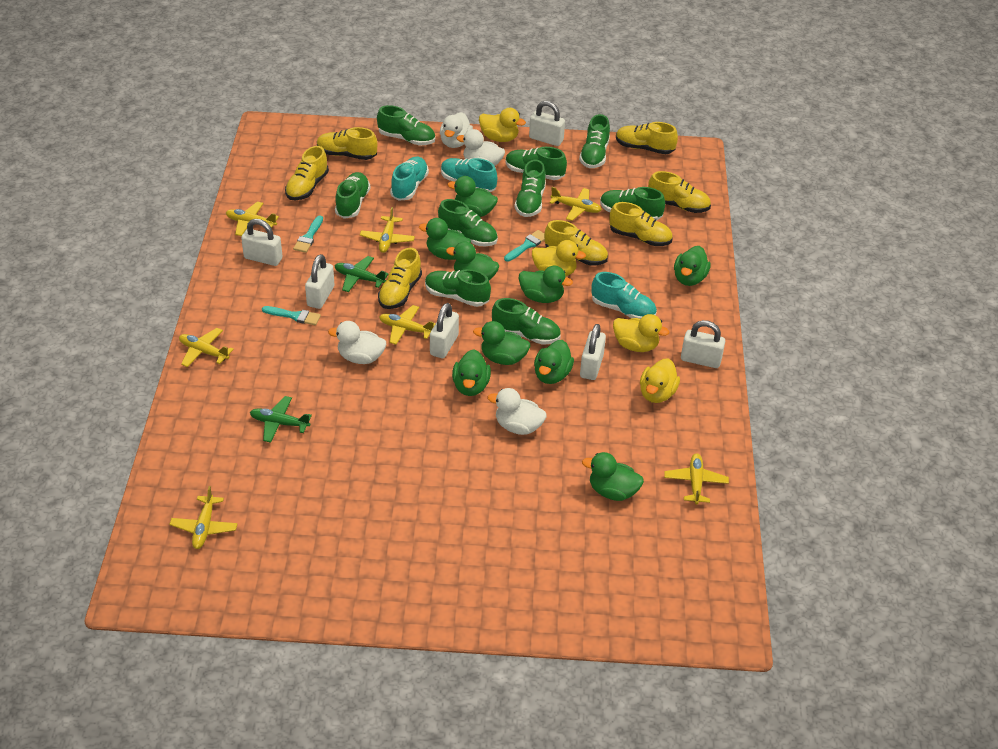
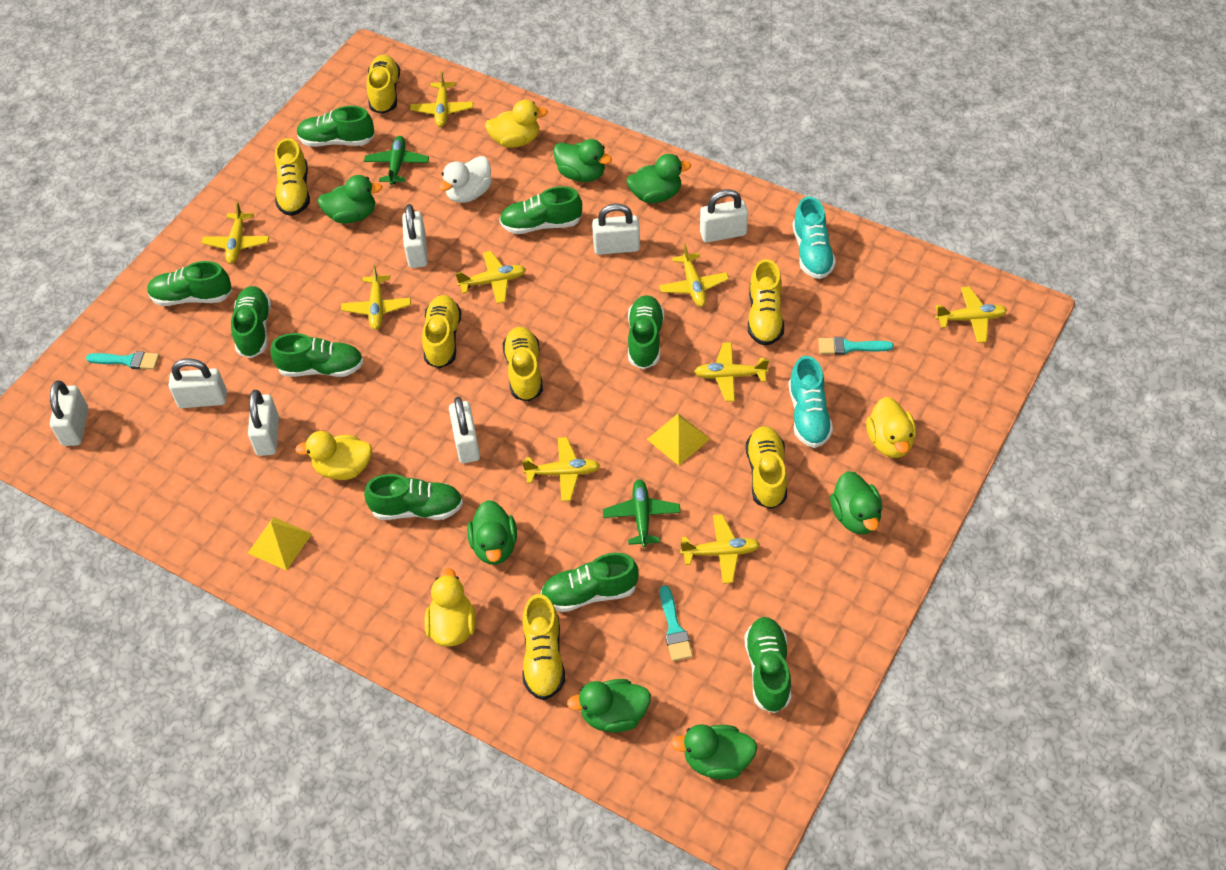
green duck: [419,218,471,260] [446,241,499,280] [448,176,498,217] [452,350,491,396] [473,321,530,365] [518,265,573,303] [534,340,574,384] [582,452,644,501] [674,246,711,286] = 9 -> [318,175,382,223] [467,500,517,565] [553,139,612,182] [567,679,651,733] [626,154,691,203] [671,724,758,779] [830,471,882,534] = 7
turquoise shoe: [390,157,429,201] [441,158,497,192] [591,272,657,319] = 3 -> [789,356,833,448] [792,196,836,279] = 2
white duck: [328,321,386,364] [440,112,473,148] [456,129,505,166] [488,388,547,435] = 4 -> [439,156,492,203] = 1
white padlock: [241,219,283,266] [305,254,335,309] [430,303,459,358] [529,101,565,146] [580,324,606,380] [681,320,725,368] = 6 -> [50,381,88,446] [169,358,227,408] [248,390,279,456] [402,204,428,268] [449,397,480,463] [592,203,640,255] [700,189,748,243] = 7
yellow plane: [169,486,238,549] [179,328,234,367] [226,202,279,236] [360,207,415,253] [379,305,436,345] [549,187,602,221] [664,453,729,505] = 7 -> [202,202,269,264] [341,265,411,330] [410,71,473,127] [455,251,526,304] [522,437,600,501] [659,243,729,307] [680,514,760,584] [694,342,769,401] [935,286,1007,343] = 9
yellow pyramid: none = 0 -> [248,517,312,571] [647,413,710,465] = 2

